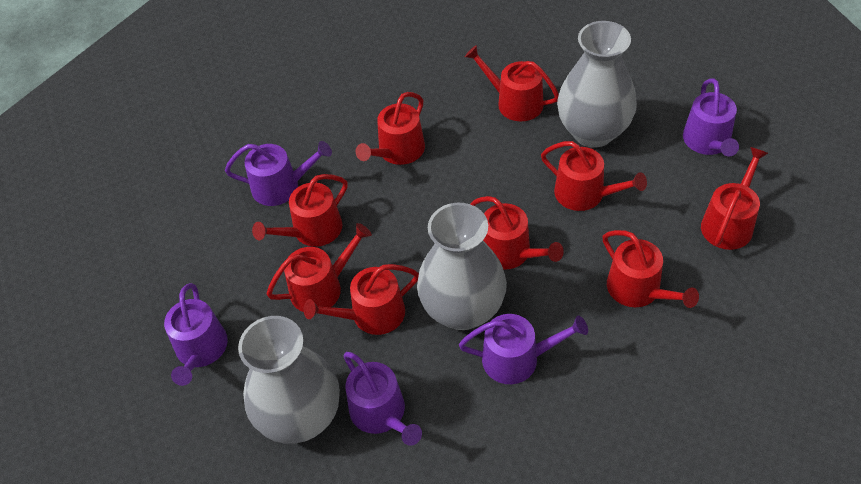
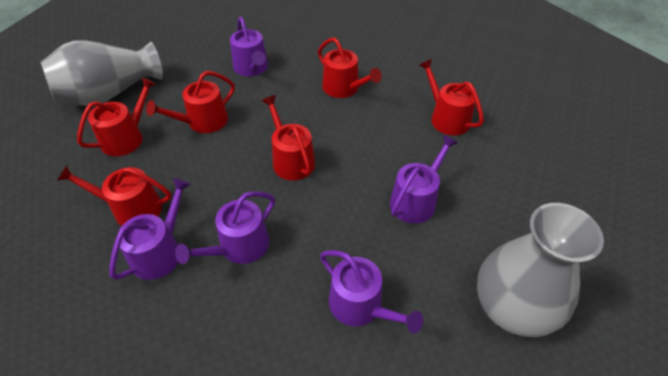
grey vase: [238,316,340,444] [417,203,507,330] [557,21,637,148] = 3 -> [40,40,163,106] [477,203,604,337] = 2
red watering can: [252,174,348,247] [267,223,372,312] [303,264,419,335] [356,92,425,165] [465,45,559,122] [471,196,564,270] [541,141,647,211] [603,230,699,308] [701,147,768,250] = 9 -> [57,165,171,226] [77,77,156,156] [146,71,235,133] [262,95,315,181] [318,38,382,98] [419,59,484,135] = 6

